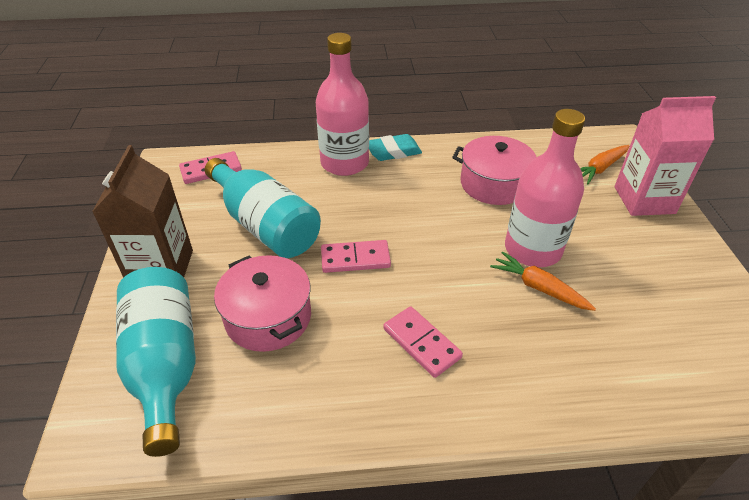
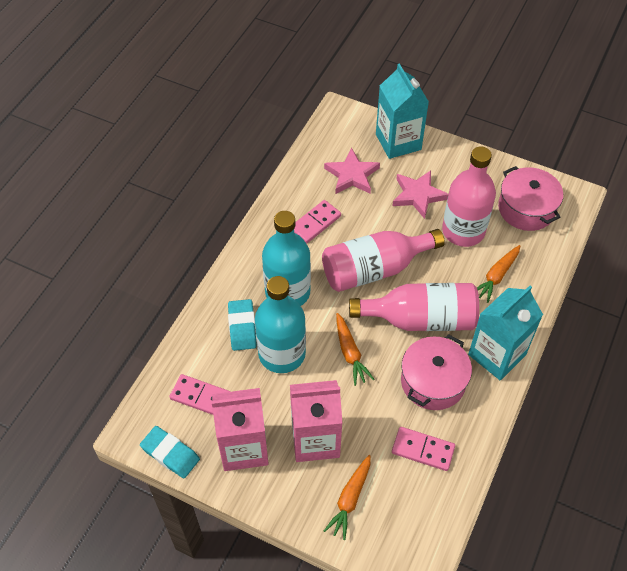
brown carton: [92,145,193,278] = 1 -> none = 0
orange carrot: [490,252,596,311] [580,145,629,184] = 2 -> [324,455,371,540] [336,313,374,386] [477,245,520,303] = 3
pink bottle: [316,33,369,176] [505,109,585,267] = 2 -> [322,229,445,292] [349,283,479,331] [442,147,496,247] = 3
pink carton: [614,96,716,216] = 1 -> [211,388,269,471] [290,380,342,462] = 2
pink star: none = 0 -> [324,148,380,194] [392,170,449,219] = 2
turquoise carton: none = 0 -> [376,64,429,159] [468,286,543,380] = 2
turquoise eraser: [369,134,422,161] = 1 -> [140,426,200,478] [228,299,257,351] = 2

